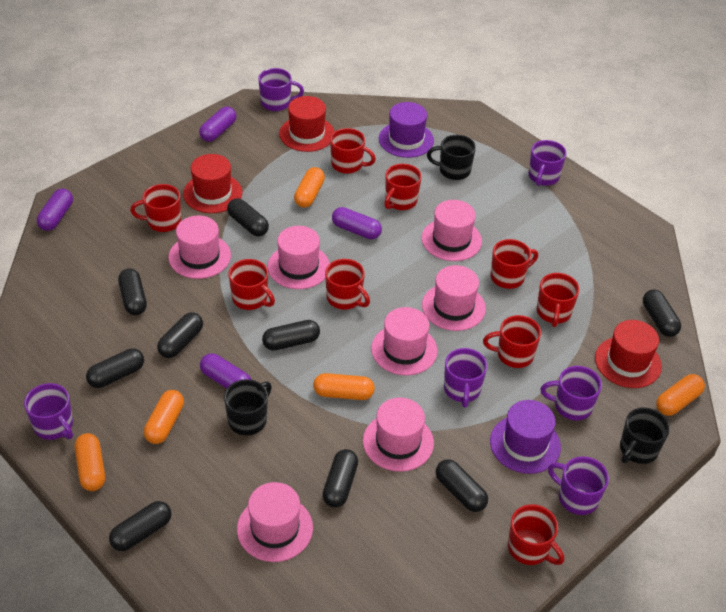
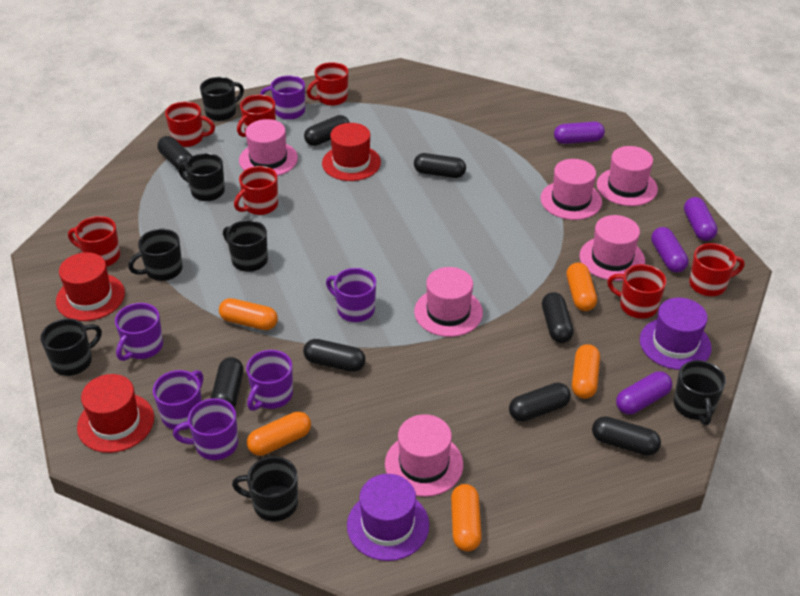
black capsule: [86,349,144,388] [109,501,171,551] [118,268,147,315] [157,312,203,358] [227,198,269,236] [262,320,320,351] [323,449,358,508] [436,459,488,512] [643,290,681,337] = 9 -> [157,136,192,172] [211,357,243,408] [303,339,366,372] [304,115,350,146] [414,153,466,178] [509,383,571,422] [542,292,574,343] [592,416,661,456] = 8
black mug: [224,379,272,435] [427,135,476,180] [620,408,670,464] = 3 -> [40,319,102,376] [128,229,183,281] [178,153,225,201] [200,77,244,121] [223,220,268,272] [232,456,298,522] [674,360,726,425] = 7
pink hat: [168,216,231,279] [237,482,313,562] [268,226,330,289] [363,397,434,472] [371,307,438,375] [422,200,482,261] [422,265,486,331] = 7 -> [239,119,298,176] [385,414,463,497] [414,267,483,337] [540,159,602,220] [580,215,645,281] [597,146,658,206] = 6
red mug: [130,184,181,232] [228,259,275,310] [325,259,370,310] [330,128,376,174] [384,164,421,210] [483,315,541,368] [491,239,538,289] [508,504,564,565] [537,273,580,327] = 9 -> [68,216,120,267] [165,101,215,147] [234,166,278,215] [237,94,276,137] [307,62,348,106] [607,264,666,319] [689,243,745,296] = 7

